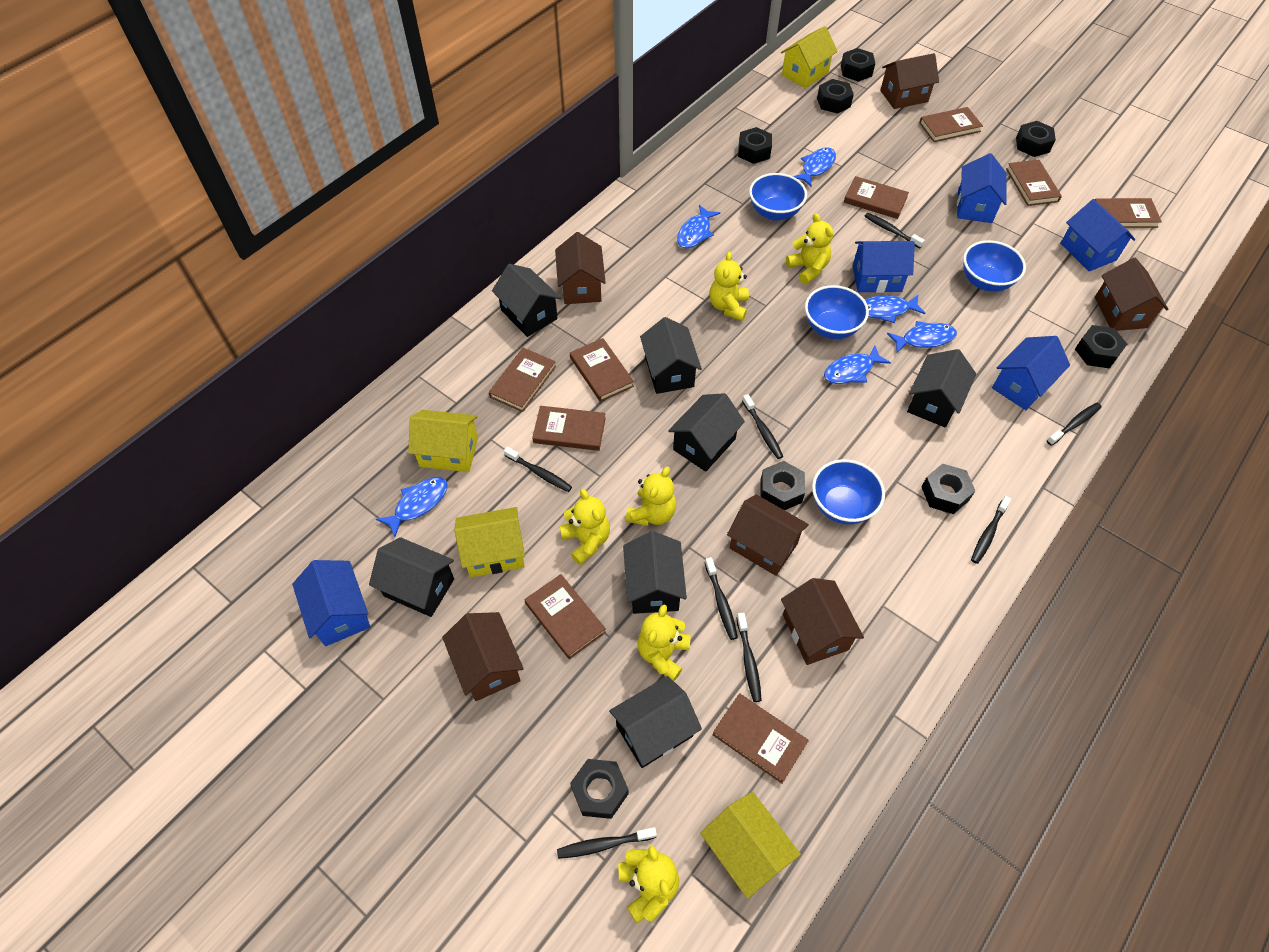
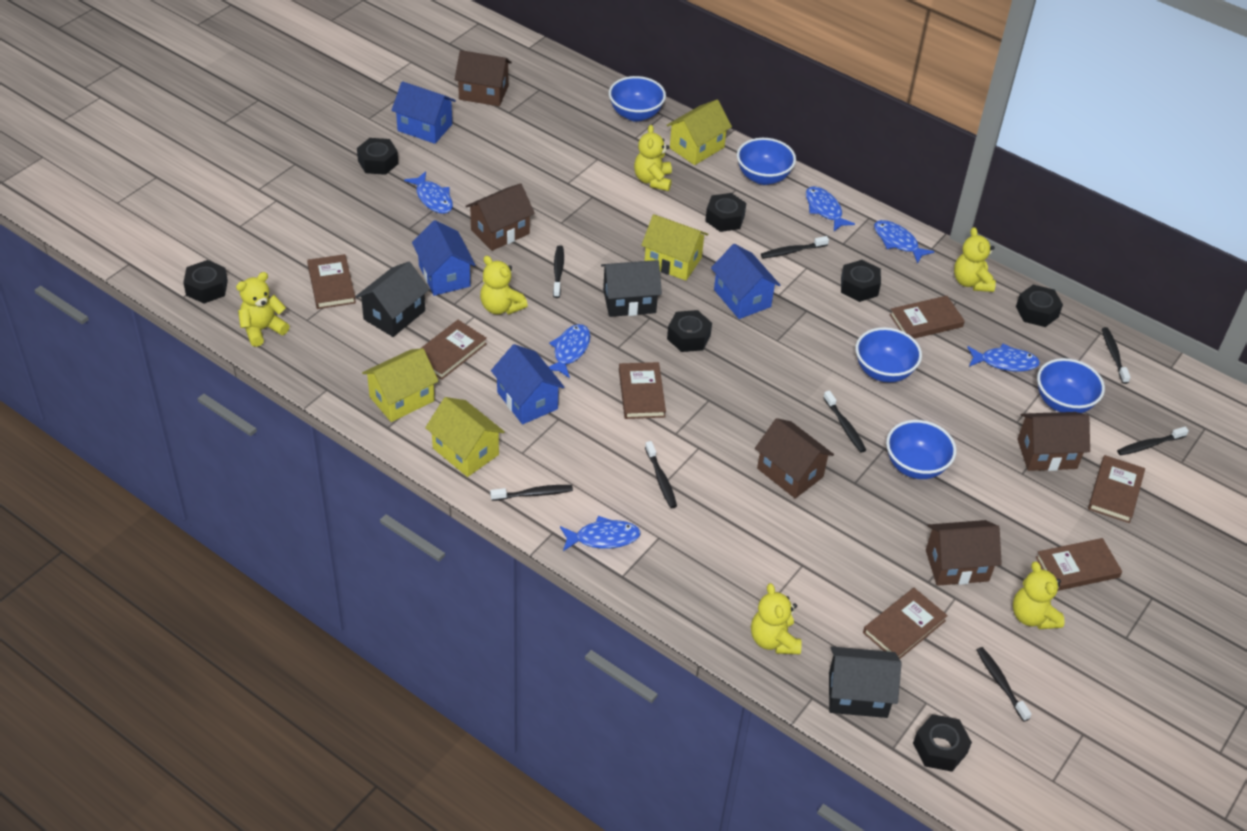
black house: [369,537,454,617] [492,264,561,337] [609,676,702,768] [623,531,687,614] [640,317,702,394] [668,393,745,472] [907,349,976,427] = 7 -> [356,262,430,337] [601,260,662,317] [829,647,902,718] = 3
black nut: [570,759,628,819] [738,127,772,164] [760,461,805,510] [817,79,854,114] [841,48,875,82] [922,464,975,514] [1016,121,1056,157] [1075,325,1127,368] = 8 -> [183,260,228,304] [357,138,398,175] [667,310,712,352] [705,193,746,232] [841,260,881,302] [913,714,972,772] [1016,285,1063,327] = 7
blue bowl: [749,173,807,220] [805,285,869,339] [812,459,885,524] [963,240,1026,292] = 4 -> [609,76,666,122] [737,138,796,185] [856,327,922,382] [886,420,956,479] [1037,358,1105,413] = 5
blue house: [292,560,370,646] [853,241,915,293] [957,153,1007,223] [992,336,1070,410] [1060,199,1135,271] = 5 -> [391,81,456,144] [412,220,475,296] [491,344,565,424] [711,244,780,319] = 4
brown book: [489,348,556,412] [525,574,606,659] [532,406,606,451] [570,338,634,402] [712,693,809,784] [844,176,909,219] [919,107,983,142] [1006,159,1062,206] [1095,198,1162,228] = 9 -> [307,254,356,309] [421,320,487,380] [619,362,666,419] [863,588,948,659] [889,296,965,339] [1036,538,1122,591] [1088,455,1145,523] = 7
brown house: [442,612,524,701] [555,232,606,304] [727,494,809,576] [781,578,864,665] [880,53,939,109] [1095,258,1168,331] = 6 -> [455,50,512,106] [465,183,535,251] [755,418,834,499] [926,520,1002,586] [1018,412,1090,471] = 5

